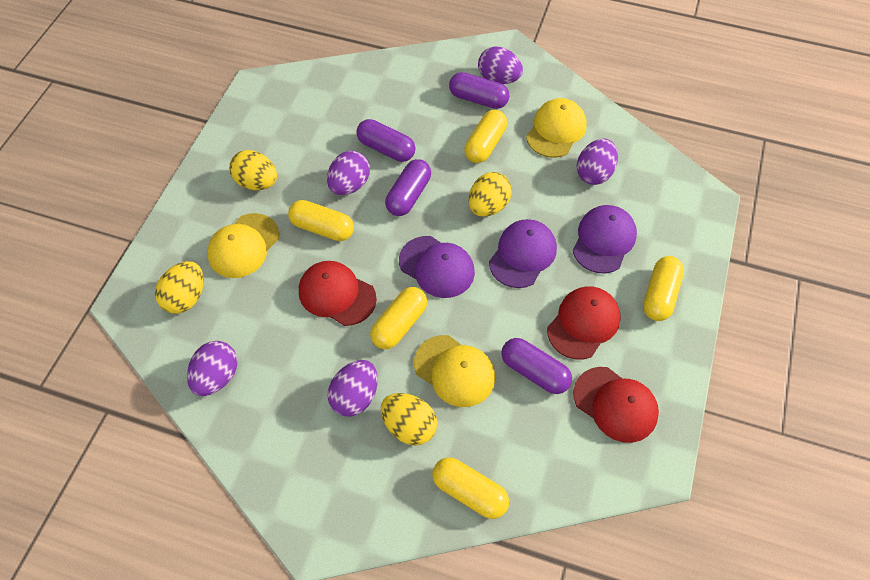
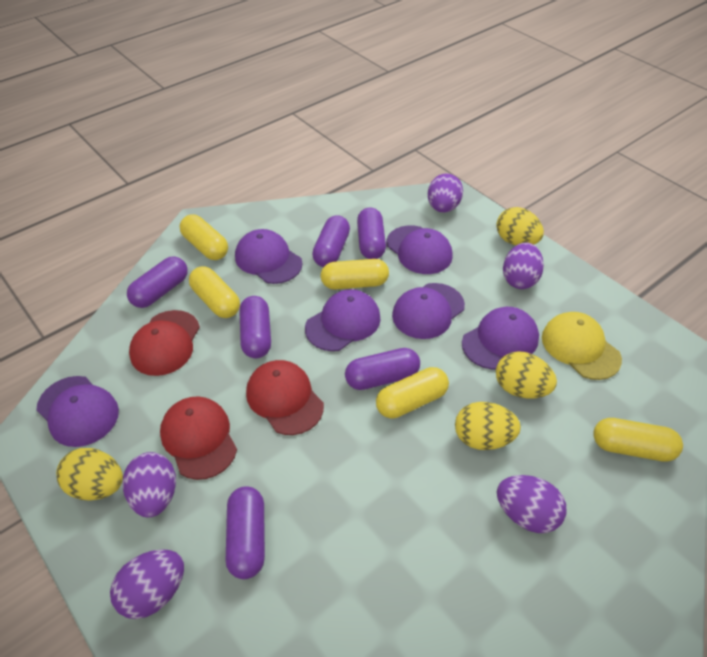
purple cap: [399,236,475,298] [489,219,557,288] [573,205,637,273] = 3 -> [36,376,119,447] [235,229,302,284] [305,289,381,351] [386,225,453,274] [392,283,465,339] [462,307,539,369] = 6
purple capsule: [356,119,415,162] [385,159,431,216] [449,72,510,109] [501,338,572,394] = 4 -> [127,256,188,308] [226,487,265,579] [239,296,271,358] [312,215,350,267] [345,348,420,390] [357,207,386,259] = 6
yellow cap: [207,213,279,278] [414,335,495,407] [526,98,587,158] = 3 -> [542,312,622,380] = 1

